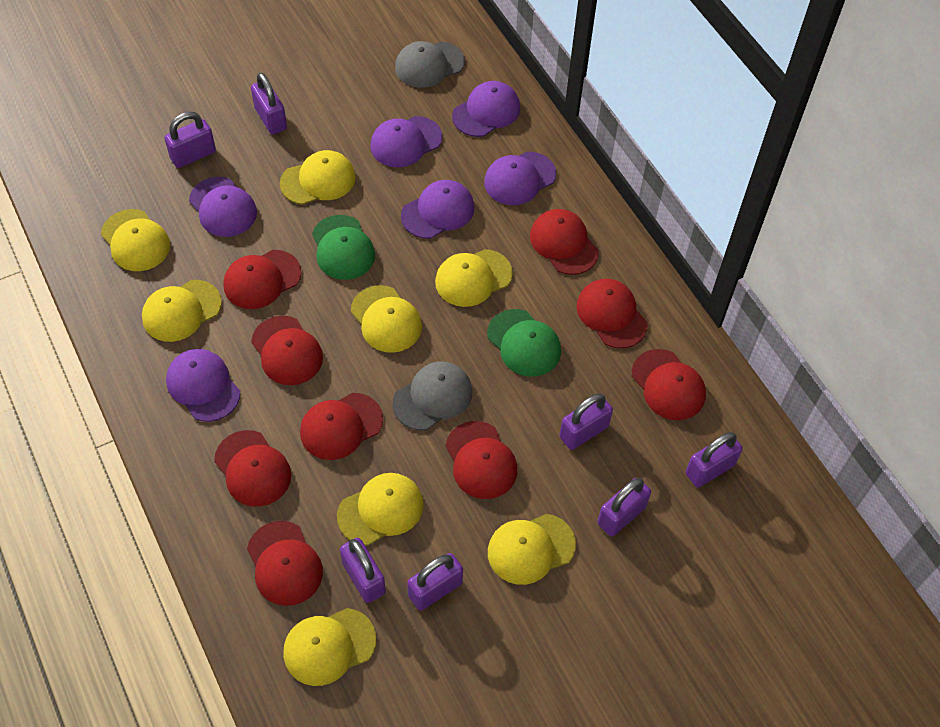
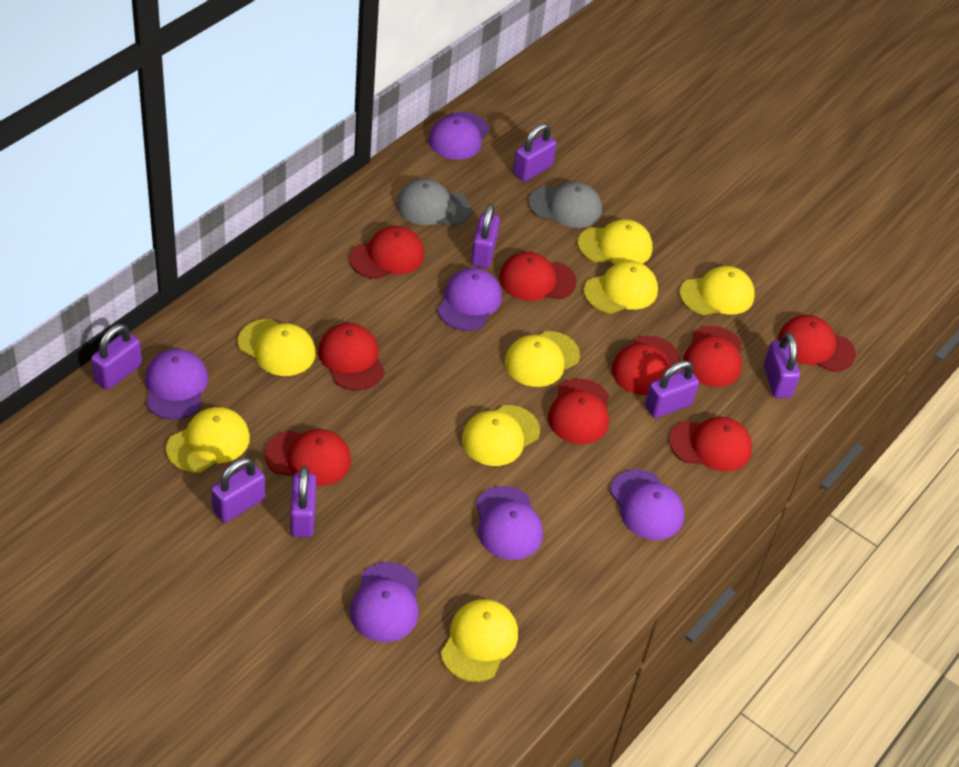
green cap: [312,215,375,280] [487,309,561,377] = 2 -> none = 0

